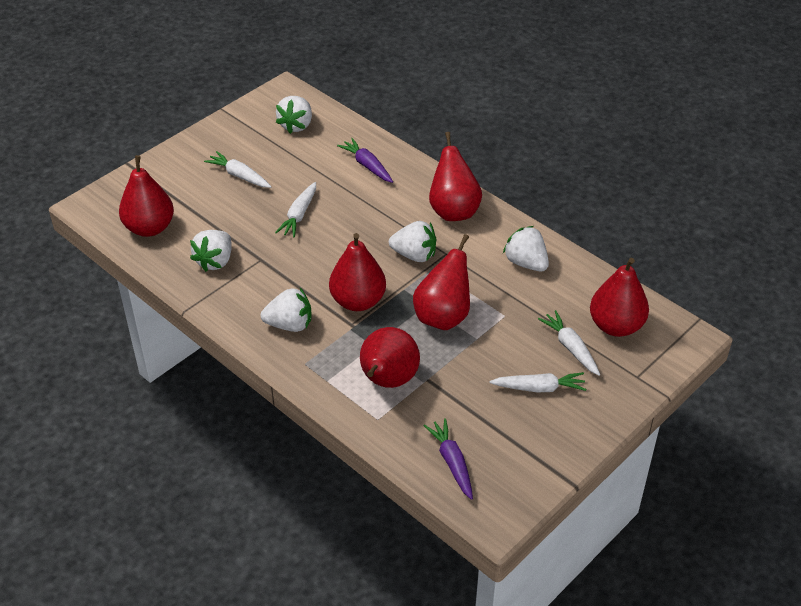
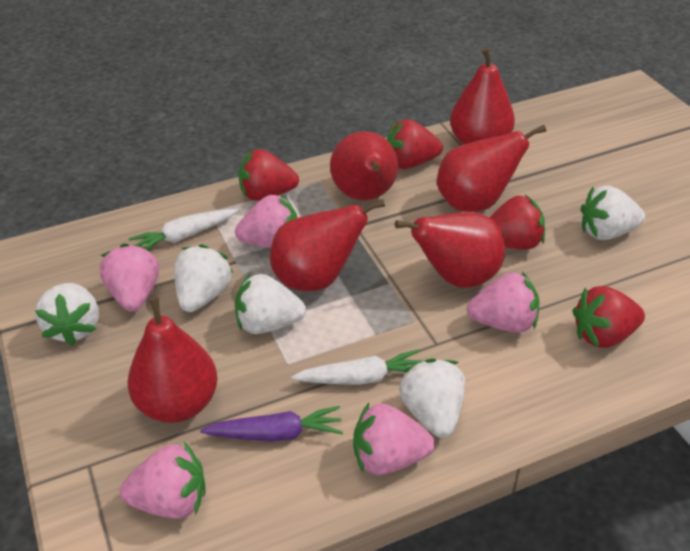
pink strawberry: none = 0 -> [99,243,159,312] [119,442,205,519] [235,194,298,248] [353,403,435,475] [467,271,540,333] = 5
purple carrot: [337,138,393,183] [423,418,473,500] = 2 -> [200,406,343,442] = 1
red strawberry: none = 0 -> [238,149,299,201] [387,119,443,169] [490,195,545,250] [573,286,645,348] = 4
white carrot: [204,151,272,188] [275,182,316,237] [489,372,586,392] [538,310,600,376] = 4 -> [129,209,238,248] [291,349,423,385] = 2

